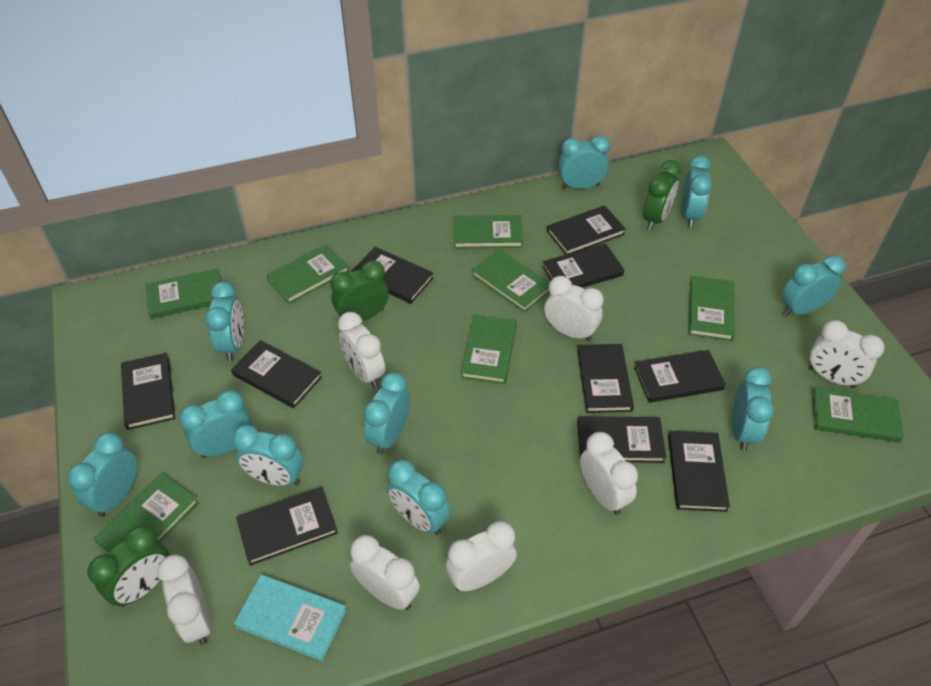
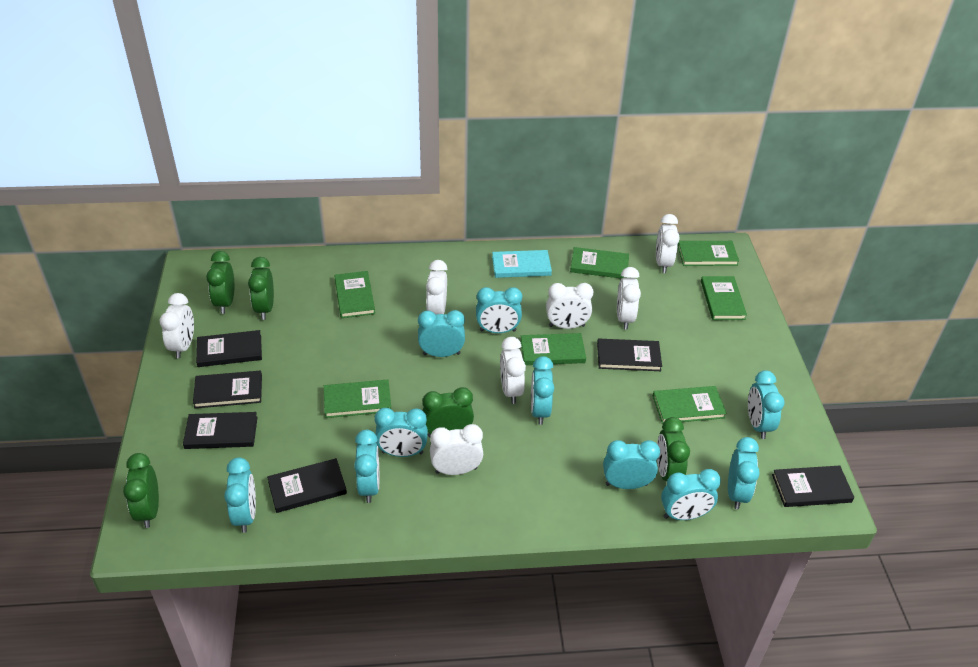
black book: [121,353,175,430] [231,340,322,408] [236,487,338,566] [352,247,433,304] [542,243,624,288] [547,205,626,255] [577,344,634,413] [577,416,666,463] [634,350,726,403] [668,431,730,512] = 10 -> [183,412,258,449] [193,371,262,409] [196,330,262,367] [267,458,347,513] [597,339,662,371] [772,466,854,507] = 6
green book: [93,473,199,552] [145,268,221,319] [267,244,349,304] [454,215,523,249] [461,314,517,384] [472,249,549,312] [689,276,735,341] [812,387,904,443] = 8 -> [324,380,391,418] [334,271,375,318] [520,333,586,365] [570,247,629,279] [653,386,727,424] [678,241,739,266] [701,276,747,320] = 7
green clock: [87,525,170,607] [330,260,389,321] [643,160,681,230] = 3 -> [123,453,159,528] [206,251,234,314] [248,257,274,320] [422,387,474,437] [657,417,690,482] = 5

